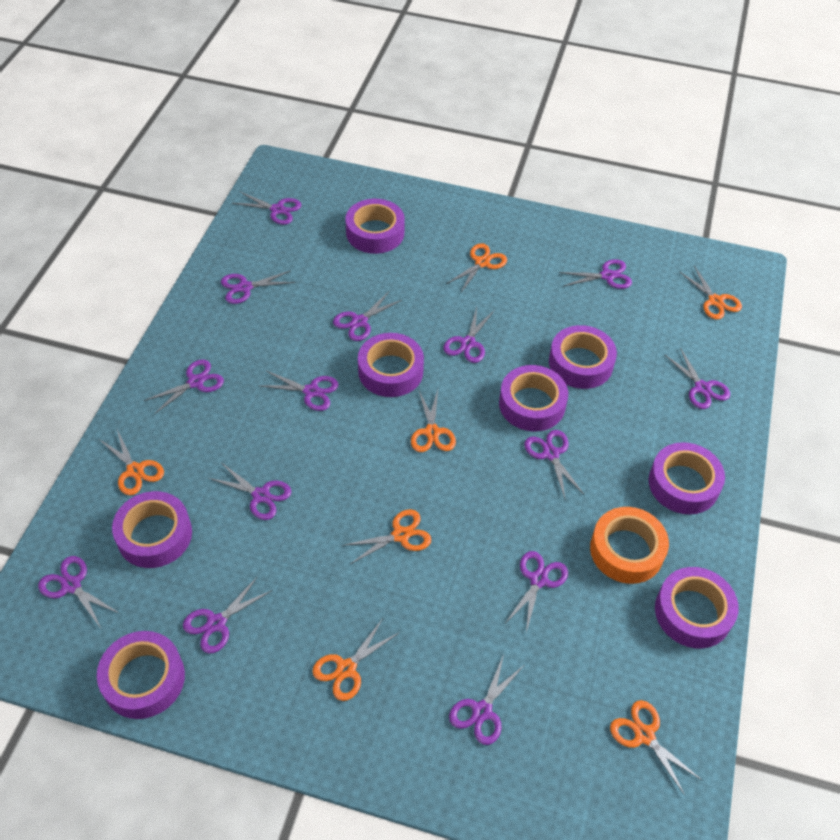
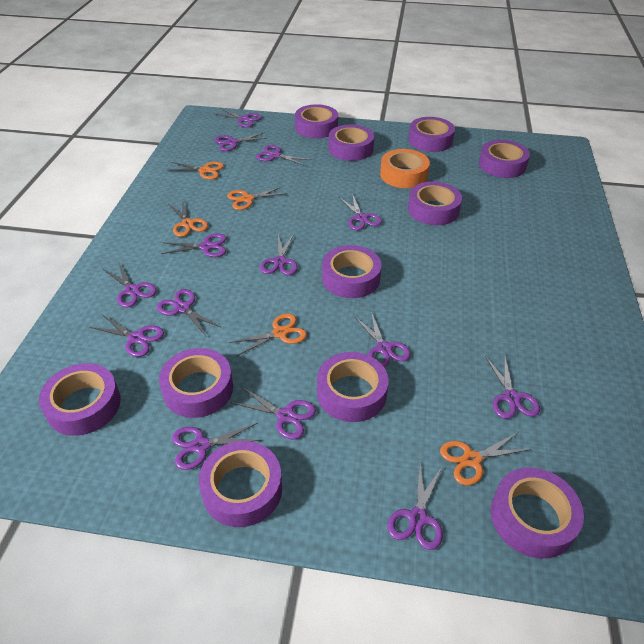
orange scissors: [99,429,164,495] [312,618,400,701] [342,509,431,564] [411,390,456,452] [446,243,507,292] [610,700,702,795] [680,266,742,319] = 7 -> [169,162,224,180] [169,199,208,237] [227,186,288,210] [229,313,307,356] [440,432,531,485] = 5
purple tape: [97,631,185,719] [112,491,192,568] [345,199,405,254] [358,333,424,397] [499,365,568,431] [549,325,617,389] [649,442,725,514] [655,567,739,649] = 8 -> [39,363,121,436] [159,348,233,418] [199,441,282,527] [295,104,338,138] [317,352,389,422] [322,245,382,298] [329,125,374,161] [408,117,455,152] [408,182,462,225] [479,140,530,178] [491,468,584,559] = 11

